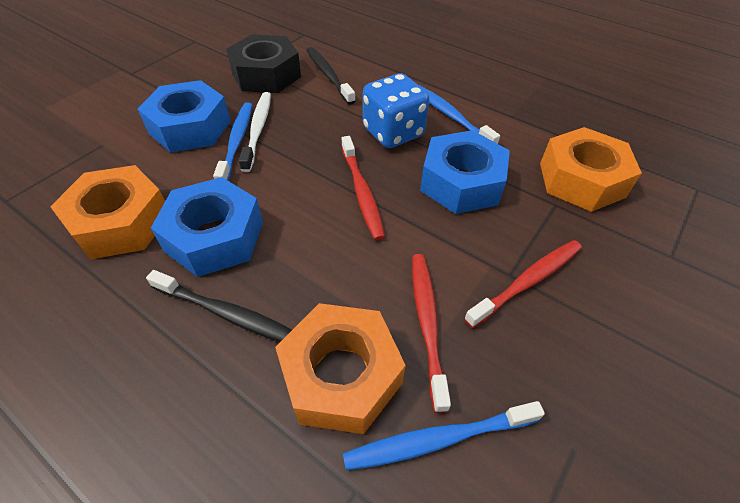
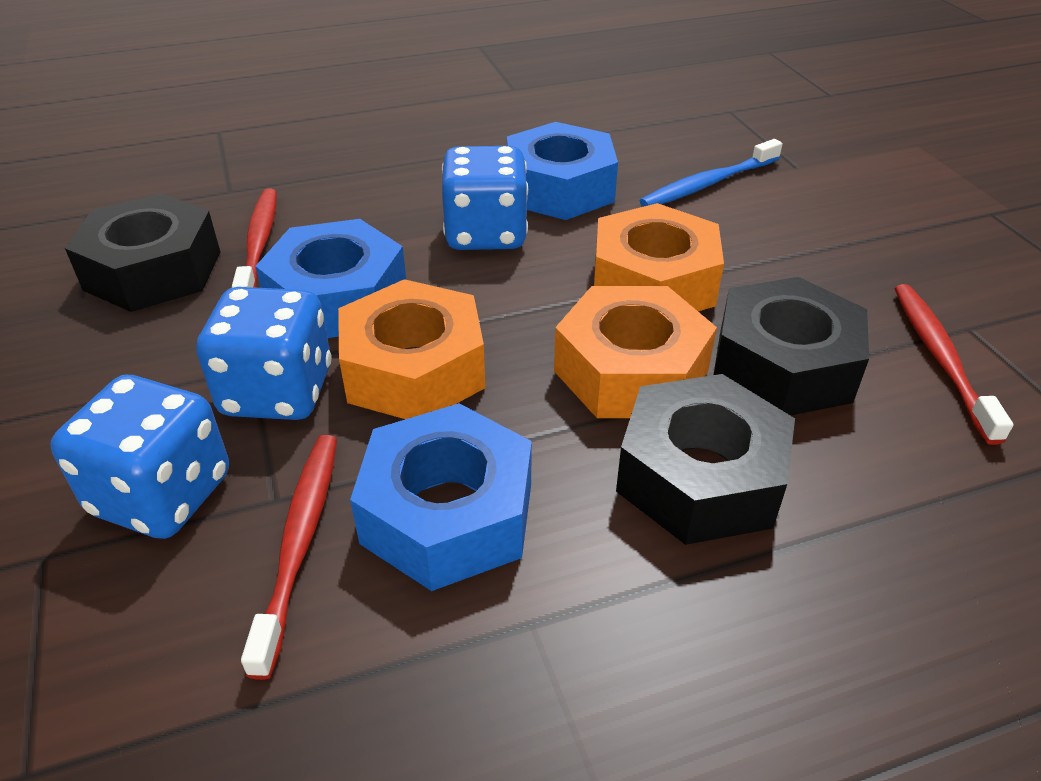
black nut: [226,34,301,93] = 1 -> [65,193,220,312] [616,374,795,545] [714,277,869,416] = 3
black toothbrush: [146,270,292,342] [306,47,355,105] = 2 -> none = 0
blue dice: [363,73,429,148] = 1 -> [50,375,229,539] [196,287,332,420] [442,146,528,250] = 3
blue toothbrush: [213,103,252,181] [343,401,545,471] [419,85,500,144] = 3 -> [640,139,783,207] = 1
white toothbrush: [239,92,271,172] = 1 -> none = 0

